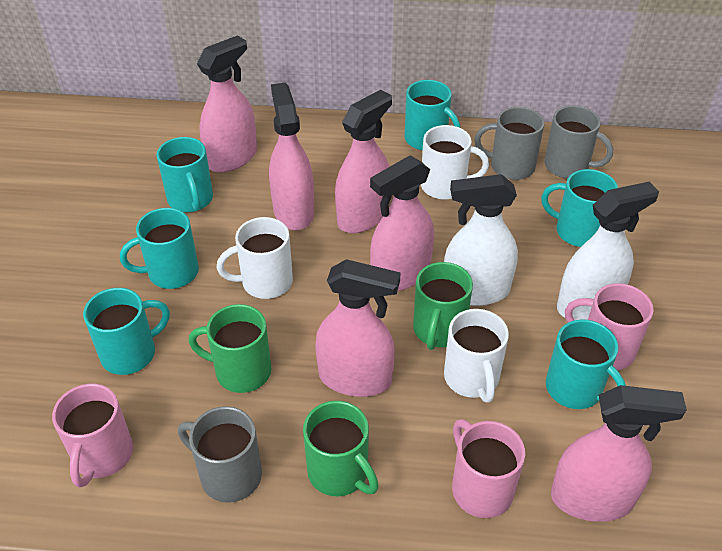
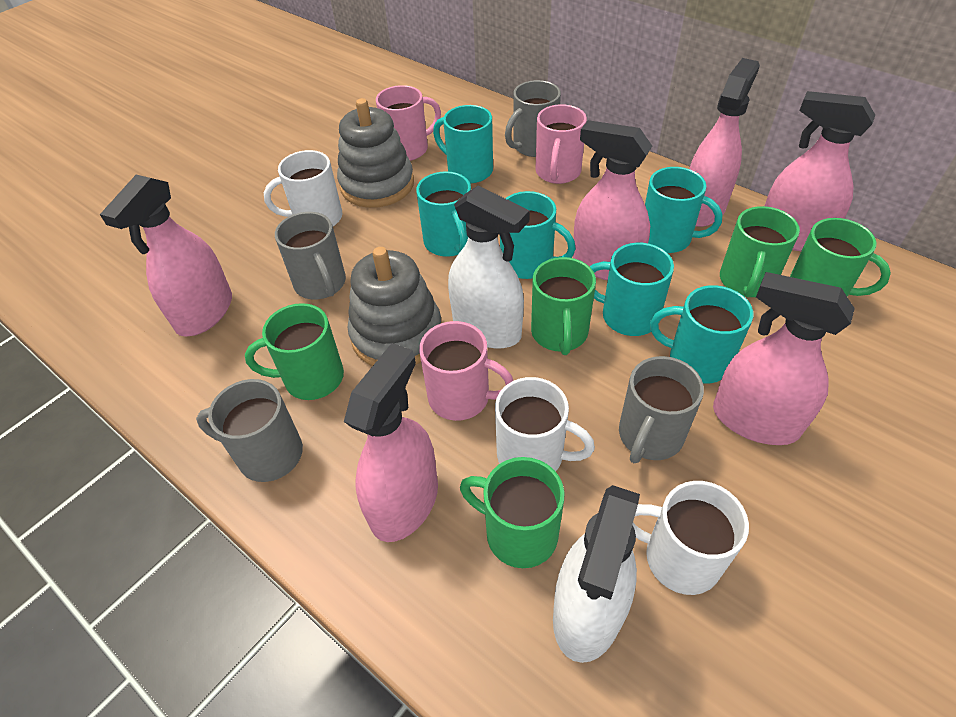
green mug: [189,304,271,393] [303,401,379,496] [413,262,473,350] = 3 -> [245,303,344,400] [460,457,565,568] [531,257,596,355] [720,206,800,298] [790,218,891,297] = 5
grey mug: [178,406,262,503] [474,107,544,180] [544,106,613,179] = 3 -> [196,379,303,482] [275,212,346,299] [505,80,561,157] [619,356,704,463] = 4
grey stacking toy: none = 0 -> [337,98,414,208] [347,247,442,366] = 2

